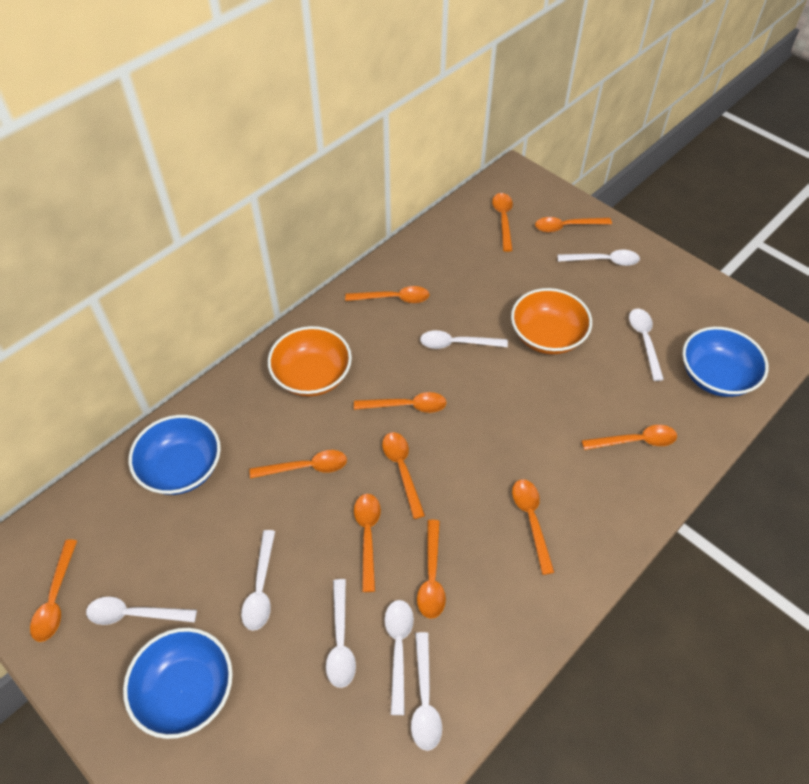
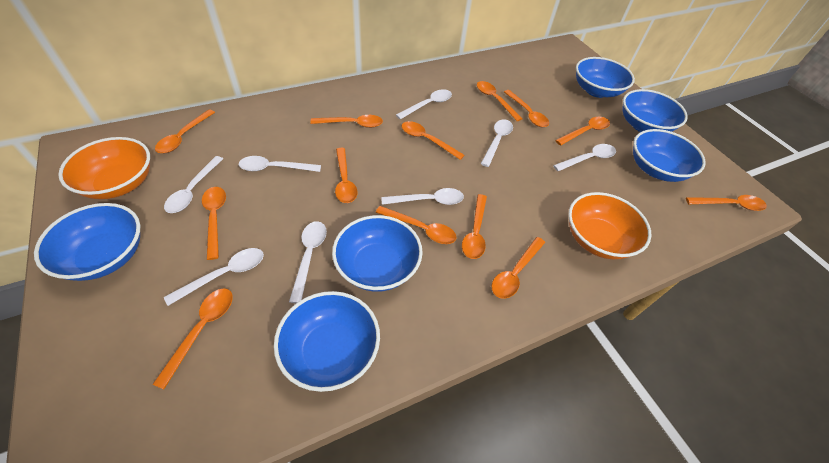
blue bowl: [123,628,233,739] [129,415,221,495] [682,327,769,397] = 3 -> [34,203,140,281] [274,291,380,392] [332,215,423,292] [576,57,635,98] [623,89,688,132] [633,129,706,182] = 6
orange spoon: [30,540,77,642] [250,450,347,479] [345,286,430,303] [354,392,447,413] [354,494,381,592] [382,432,425,519] [417,520,446,619] [492,193,513,252] [512,479,555,575] [535,217,612,232] [582,425,677,450] = 11 -> [153,288,233,389] [155,109,215,154] [202,187,226,260] [310,115,383,128] [335,148,357,203] [375,206,457,244] [402,121,465,160] [462,194,487,259] [477,81,523,121] [492,237,545,299] [504,90,549,127] [555,117,610,145] [686,195,767,211] = 13

